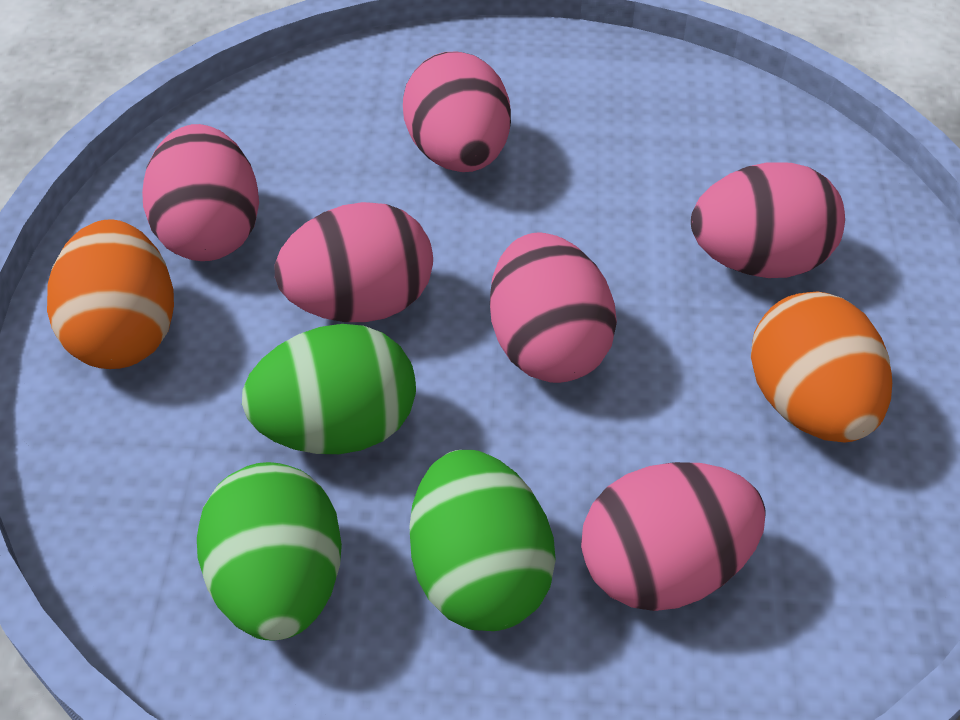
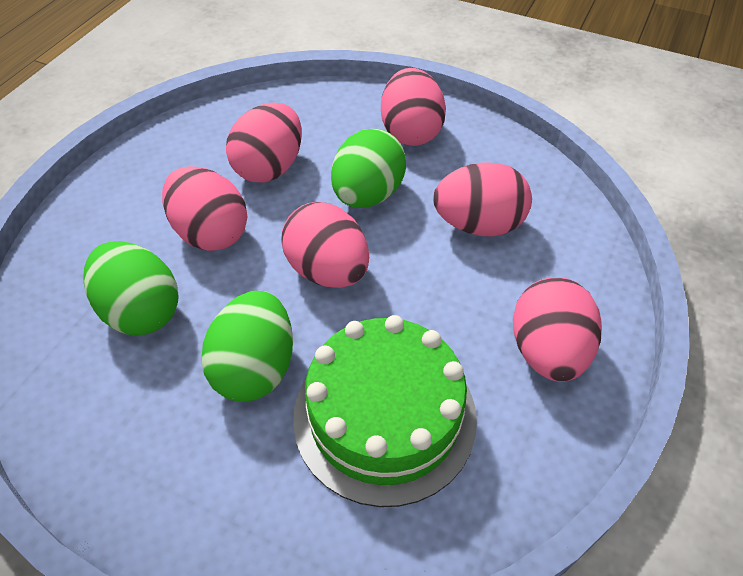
green cake: none = 0 -> [293,315,477,507] = 1
orange egg: [47,220,174,369] [751,291,892,442] = 2 -> none = 0

